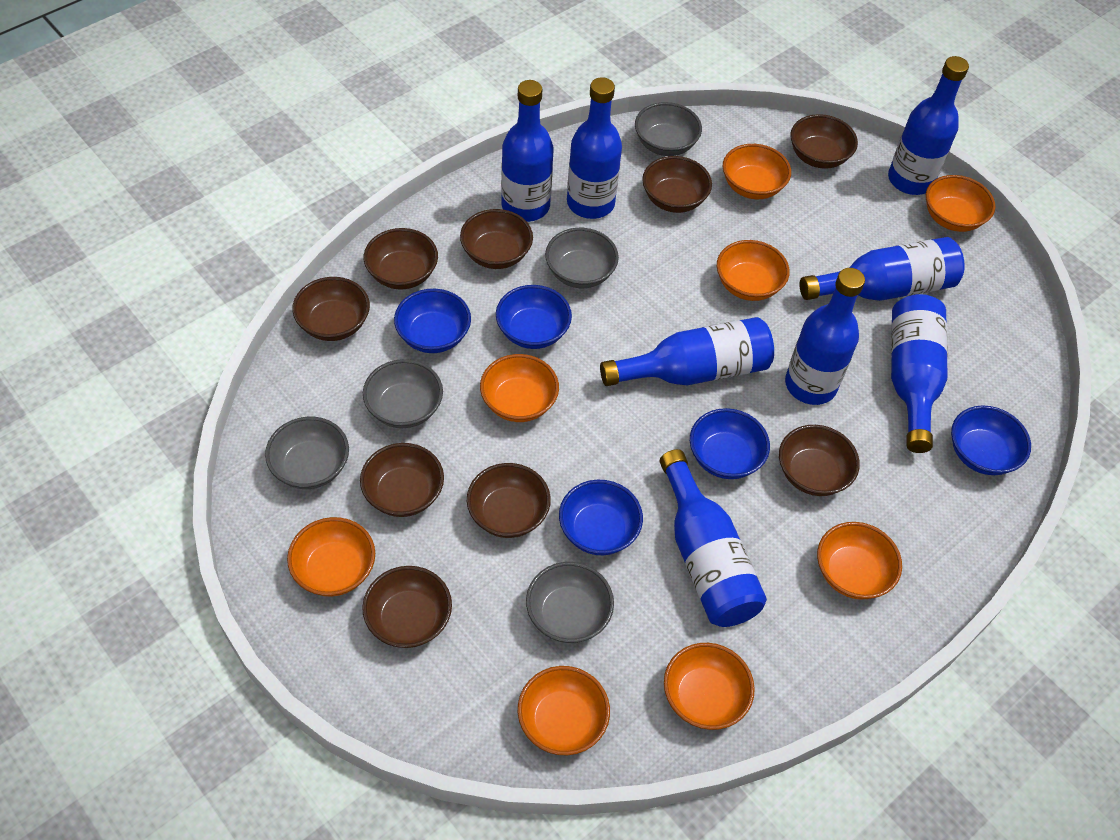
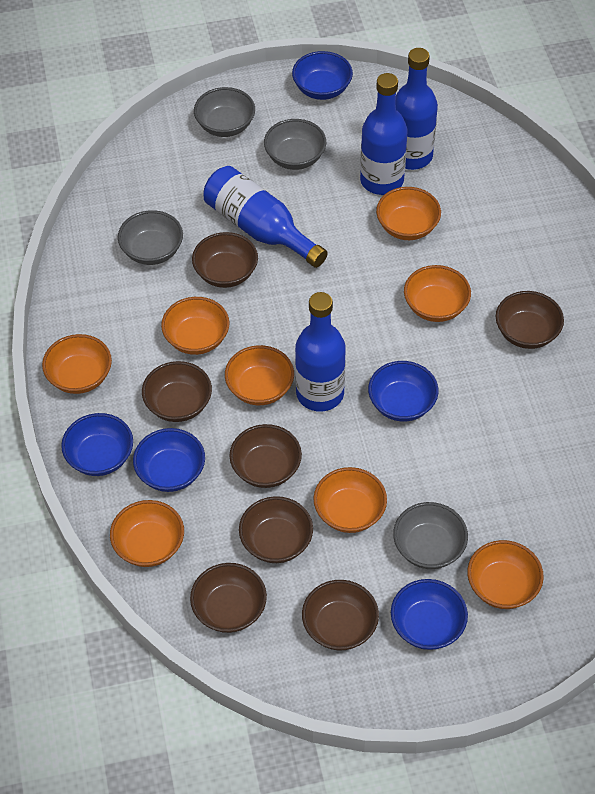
blue bottle: [501,80,554,222] [567,77,622,219] [600,317,774,386] [660,449,767,627] [785,268,865,405] [800,237,965,301] [888,56,969,195] [891,294,948,453] = 8 -> [204,166,328,268] [295,292,346,412] [360,73,407,195] [396,48,438,170] = 4
brown bowl: [292,277,370,341] [360,443,444,517] [362,566,452,648] [364,228,438,290] [460,209,533,269] [467,463,551,538] [642,156,712,213] [779,425,860,496] [790,114,858,169] = 9 -> [142,361,212,422] [190,563,267,633] [192,232,258,288] [230,424,302,488] [239,496,313,563] [302,580,379,650] [496,291,564,349] = 7
grey bowl: [265,417,349,489] [363,359,443,428] [526,562,614,643] [545,228,619,288] [635,102,702,156] = 5 -> [118,210,183,265] [194,87,255,137] [264,119,326,170] [393,502,468,569] = 4

